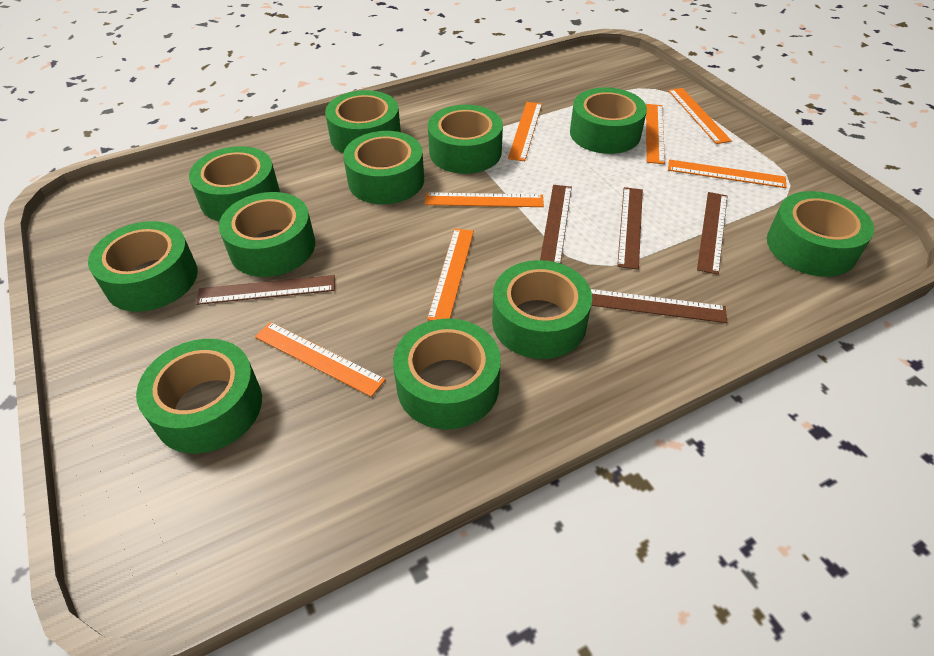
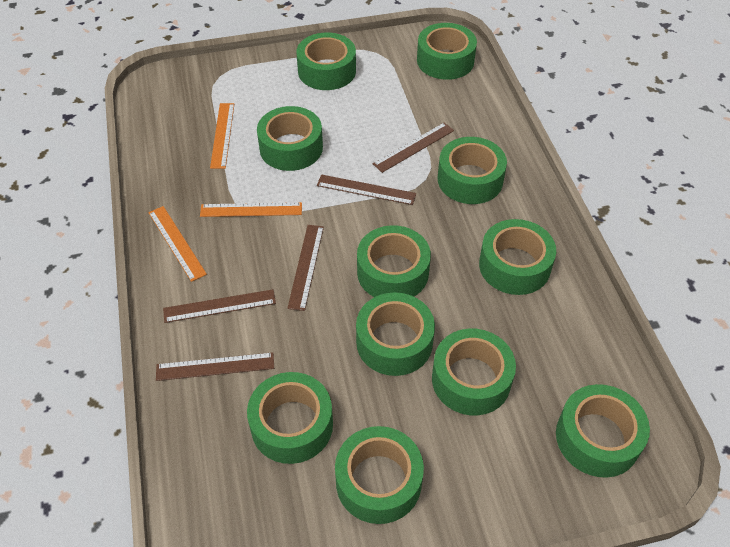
orange ruler: [255,322,386,397] [425,192,544,207] [427,229,474,321] [508,102,542,161] [646,104,665,164] [668,88,732,144] [668,160,786,188] = 7 -> [148,206,207,282] [200,202,302,217] [210,103,234,169] = 3

